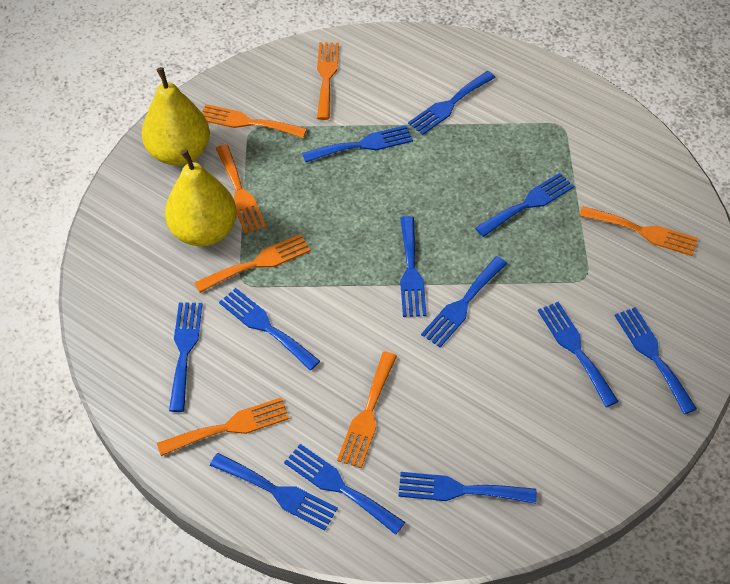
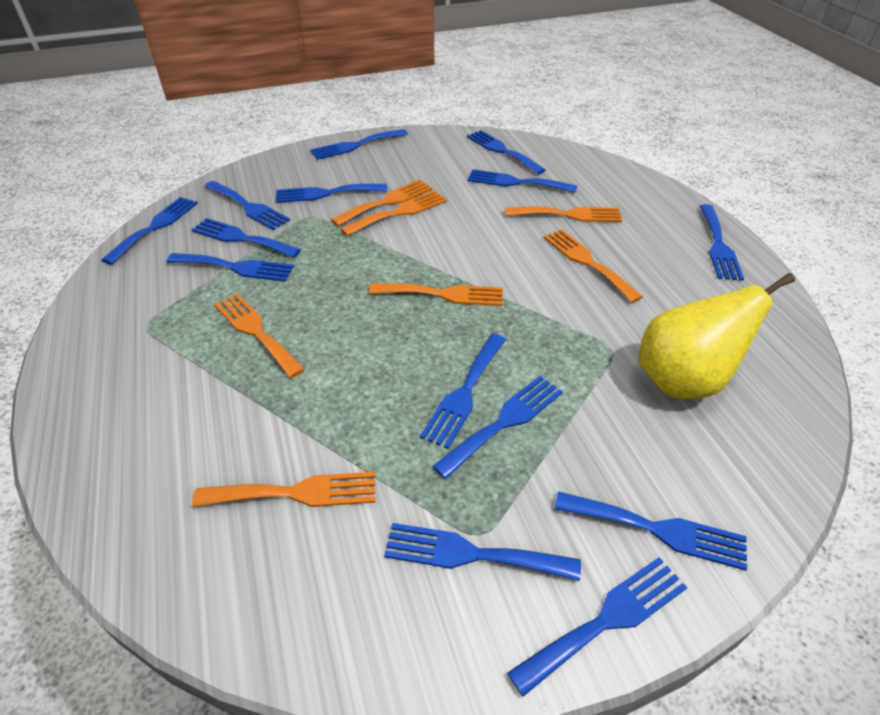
blue fork: [169,302,202,412] [210,453,338,530] [219,288,320,370] [284,444,405,535] [302,125,413,162] [398,472,537,504] [400,216,427,317] [408,71,496,135] [421,256,507,347] [475,173,574,237] [538,302,619,407] [615,307,697,414] = 12 -> [101,197,198,265] [167,253,294,282] [191,218,301,258] [204,181,290,230] [276,184,387,203] [310,129,408,160] [384,523,581,581] [420,333,506,449] [432,376,563,479] [467,130,546,174] [468,169,577,193] [507,557,687,697] [554,491,747,571] [700,204,744,281] = 14
yellow pear: [142,67,210,166] [165,149,237,246] = 2 -> [639,273,795,399] = 1

